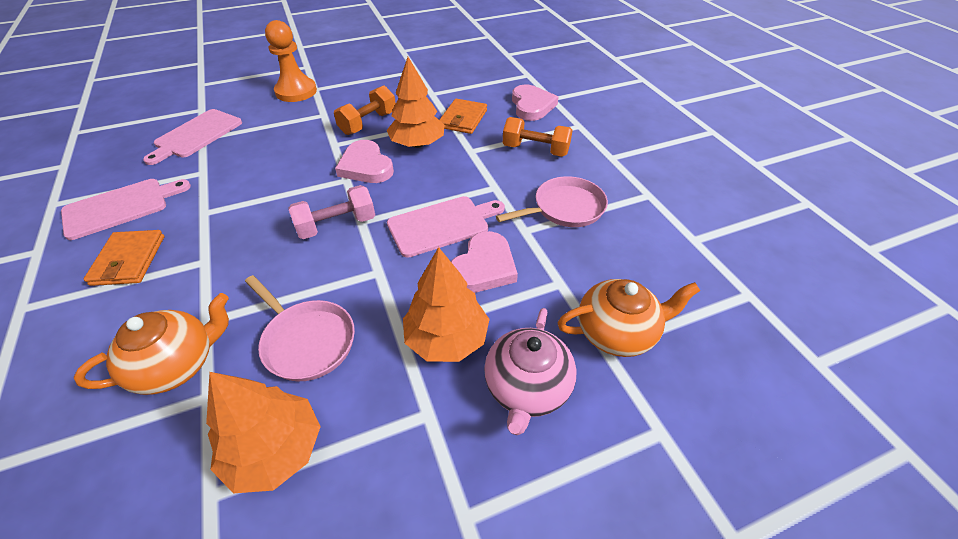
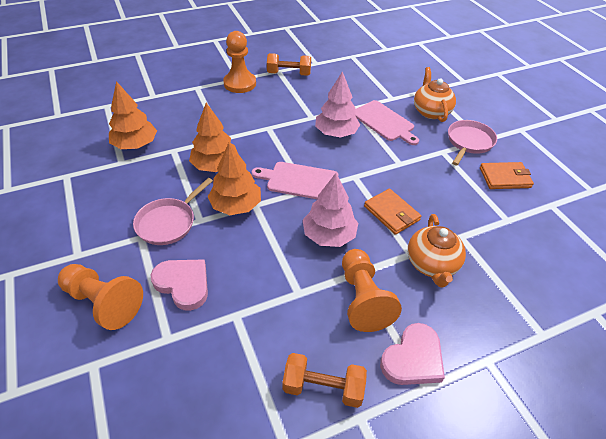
orange pawn: [265,20,317,102] = 1 -> [58,264,143,330] [223,31,256,93] [342,249,402,332] = 3
pink cutting board: [61,179,191,240] [143,109,242,165] [387,196,505,258] = 3 -> [252,162,338,199] [355,100,419,145] = 2
pink dumbbell: [288,185,375,239] = 1 -> none = 0
pink heart: [335,140,394,183] [451,231,518,293] [512,84,559,121] = 3 -> [150,259,208,311] [380,323,445,385] = 2
pink teapot: [484,308,577,435] = 1 -> none = 0
pink tree: none = 0 -> [303,173,358,247] [315,71,360,137] = 2

